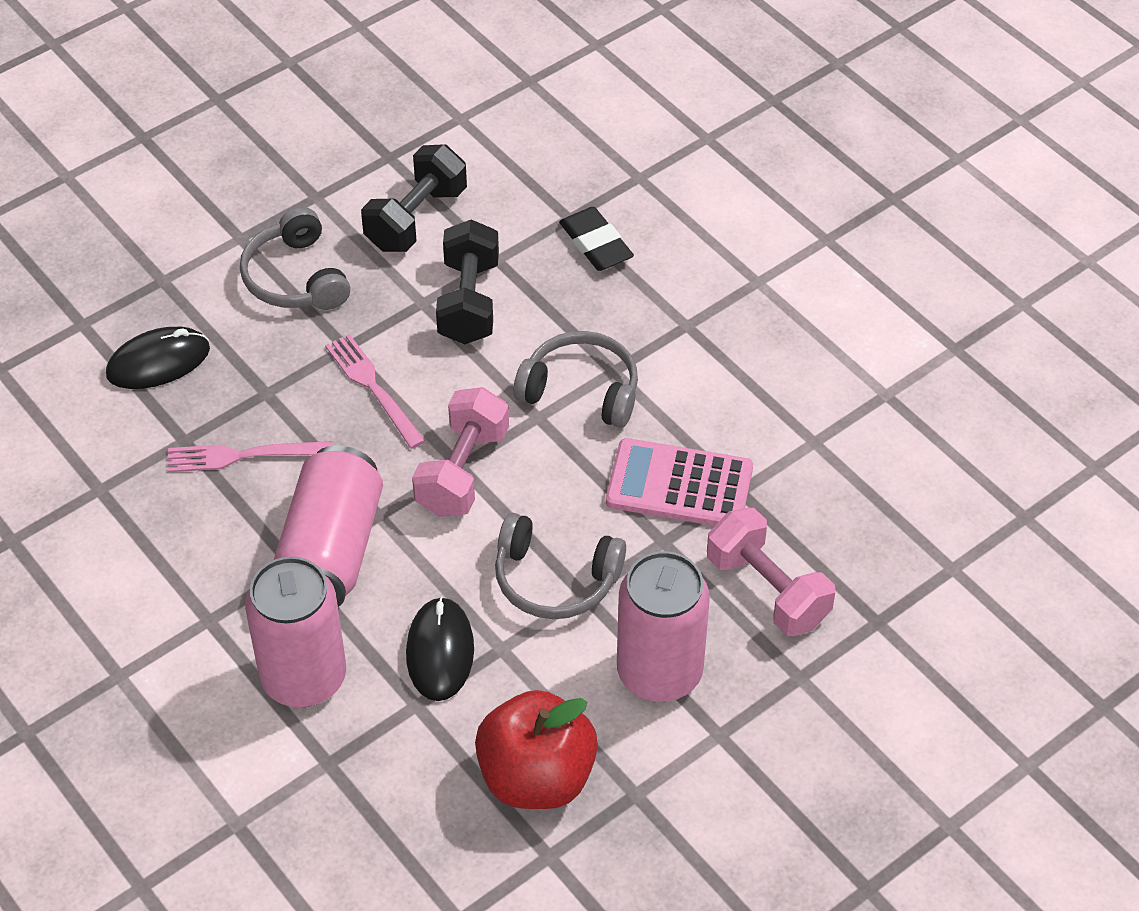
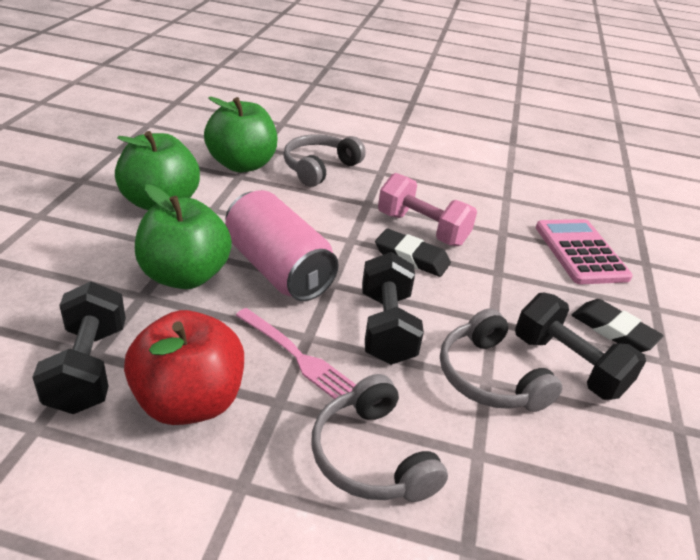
black dumbbell: [361,144,467,252] [436,220,499,344] = 2 -> [32,282,126,414] [362,252,424,365] [515,292,646,400] = 3
black eraser: [559,207,634,271] = 1 -> [375,229,451,277] [572,299,664,352] = 2
black mouse: [106,327,210,389] [406,596,474,701] = 2 -> none = 0
green apple: none = 0 -> [115,131,200,210] [135,184,232,289] [204,97,277,172] = 3
pink can: [245,557,346,707] [274,445,383,607] [617,551,710,702] = 3 -> [225,190,339,301] = 1
pink dumbbell: [412,387,509,517] [707,508,835,636] = 2 -> [378,173,477,246] = 1
pink fork: [167,441,334,472] [325,334,425,449] = 2 -> [235,308,356,399] = 1

